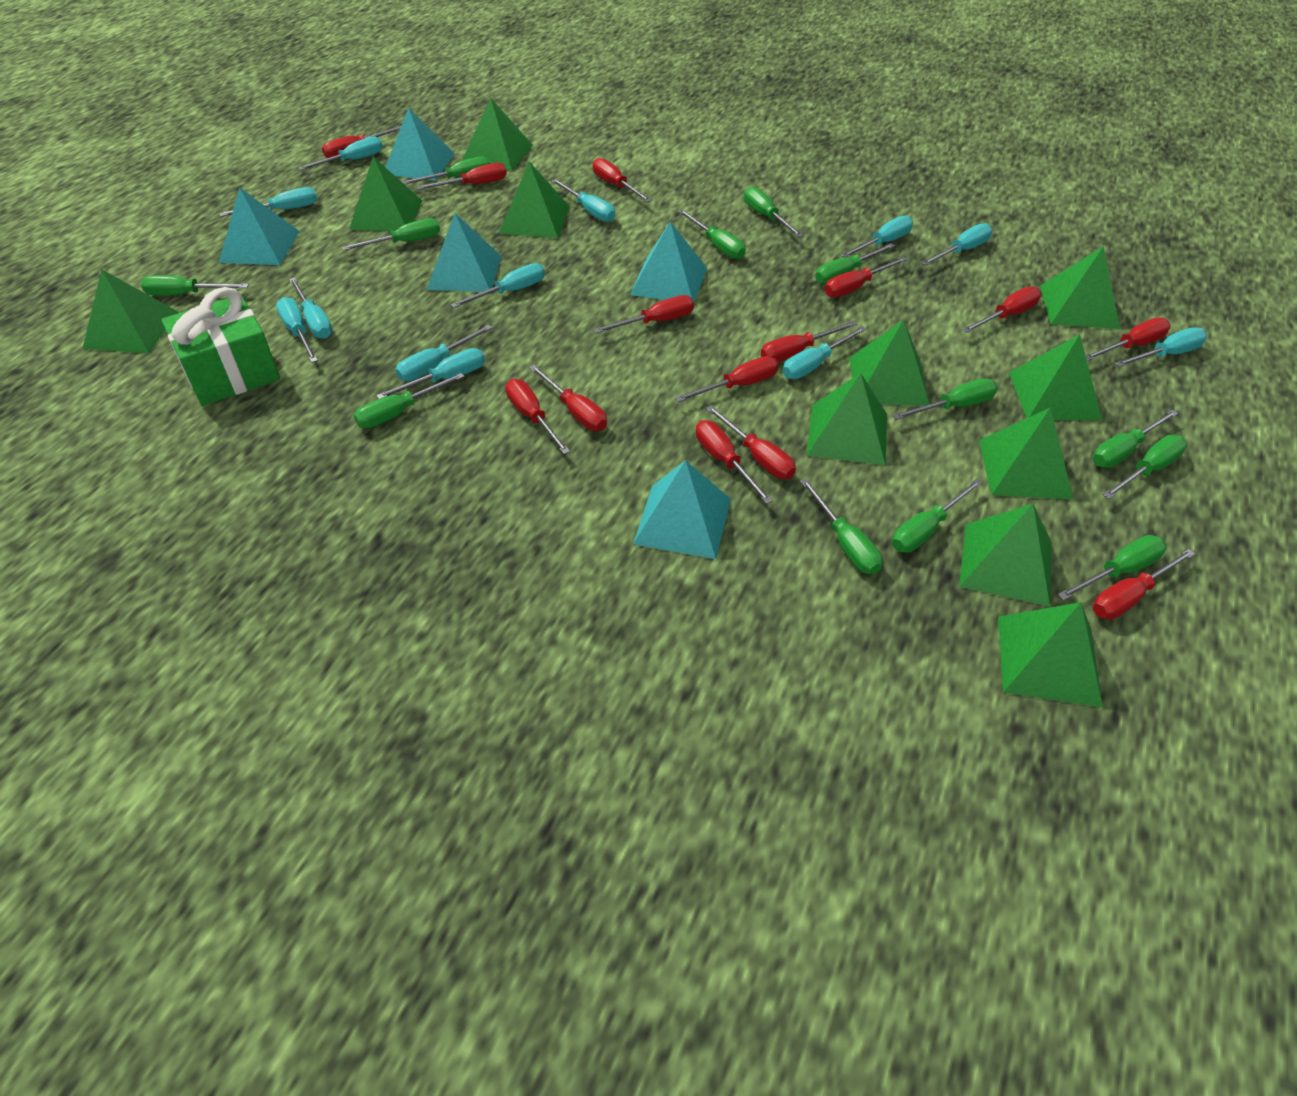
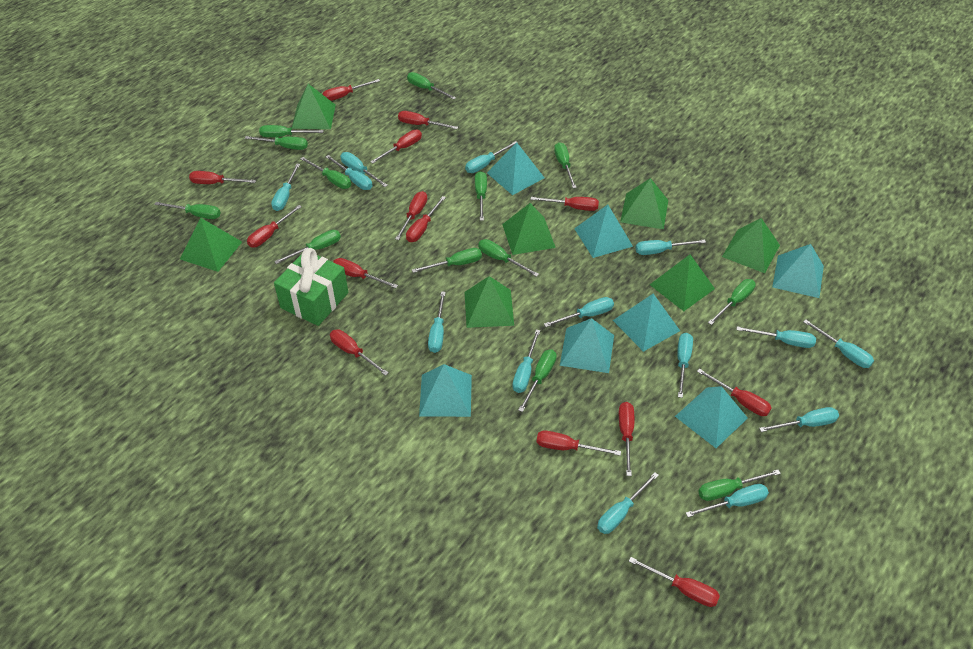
green pyramid: [83,269,179,353] [349,157,422,231] [462,97,533,171] [499,162,570,238] [807,373,887,465] [849,320,930,406] [959,504,1052,606] [979,407,1073,499] [998,602,1103,707] [1009,334,1102,420] [1040,246,1120,329] = 11 -> [180,217,242,272] [292,84,336,129] [465,276,514,328] [502,203,556,255] [620,178,668,229] [650,254,715,311] [722,218,780,273] = 7
turquoise pyramid: [219,188,300,265] [385,107,455,181] [427,213,501,292] [630,221,707,302] [633,460,731,559] = 5 -> [419,364,472,417] [487,142,544,195] [560,318,614,373] [574,205,633,258] [613,294,680,352] [675,386,748,448] [772,244,824,298] = 7
turquoise screwdriver: [219,187,317,217] [276,297,318,363] [289,277,333,339] [298,136,383,171] [376,348,485,399] [395,325,492,381] [450,263,545,308] [551,179,615,222] [783,326,867,379] [841,216,913,258] [921,223,992,266] [1115,327,1207,367] = 12 -> [271,164,300,211] [326,155,372,190] [340,152,388,187] [428,291,446,353] [465,141,518,173] [512,330,540,393] [544,297,614,327] [597,472,659,534] [635,239,706,255] [677,333,693,398] [686,484,769,517] [736,326,816,348] [759,407,839,432] [803,319,874,368] = 14

